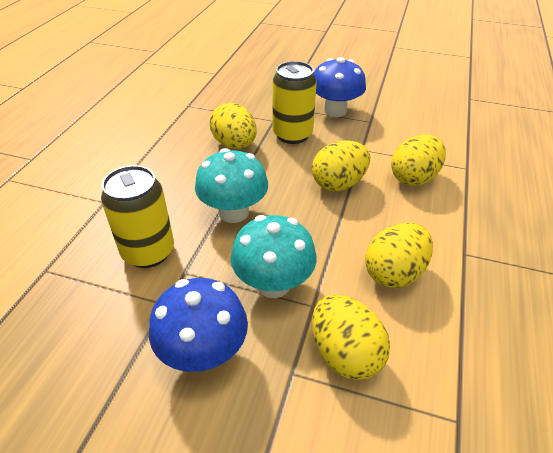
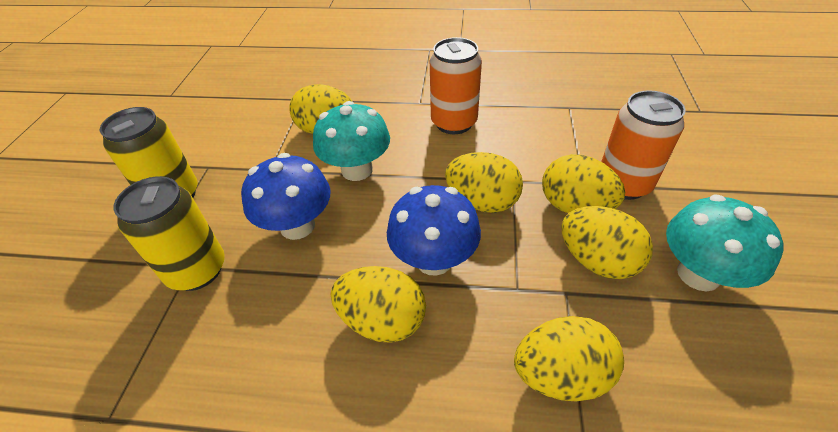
orange can: none = 0 -> [430,37,482,134] [601,90,685,200] = 2
yellow egg: [210,103,257,149] [312,140,370,191] [312,295,390,380] [365,222,433,288] [391,134,446,186] = 5 -> [289,84,352,134] [331,266,426,343] [445,152,523,213] [514,316,624,401] [542,154,625,213] [561,206,653,279] = 6

